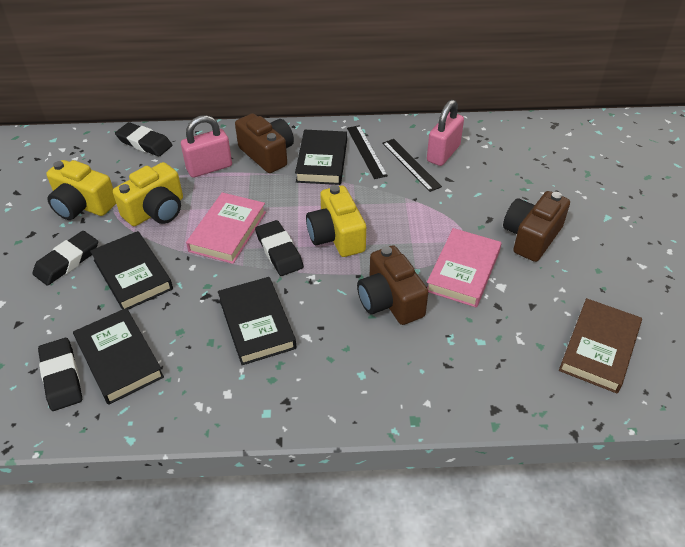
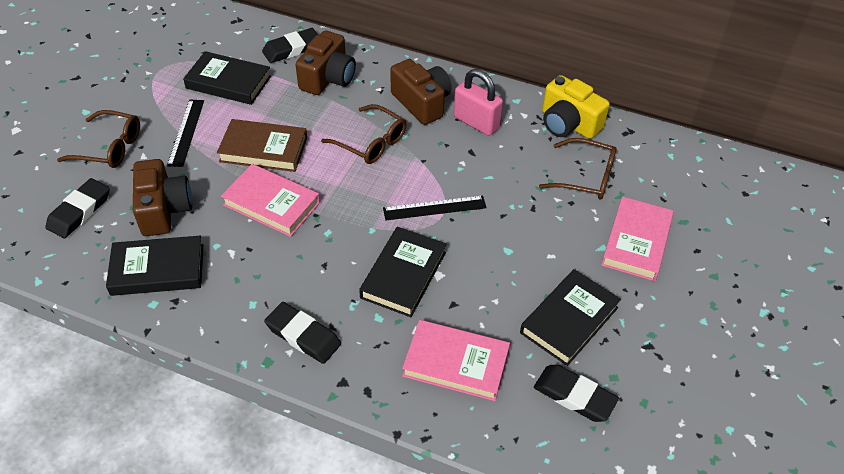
brown glasses: none = 0 -> [57,110,140,168] [321,104,406,164] [539,138,617,199] = 3
pink book: [186,192,266,264] [427,228,502,308] = 2 -> [221,164,320,237] [402,320,510,401] [601,196,674,281] = 3
pink padlock: [181,115,232,178] [427,100,464,166] = 2 -> [454,69,503,136] = 1
yellow camera: [46,160,116,220] [113,162,183,226] [306,185,366,257] = 3 -> [542,75,610,139] = 1

